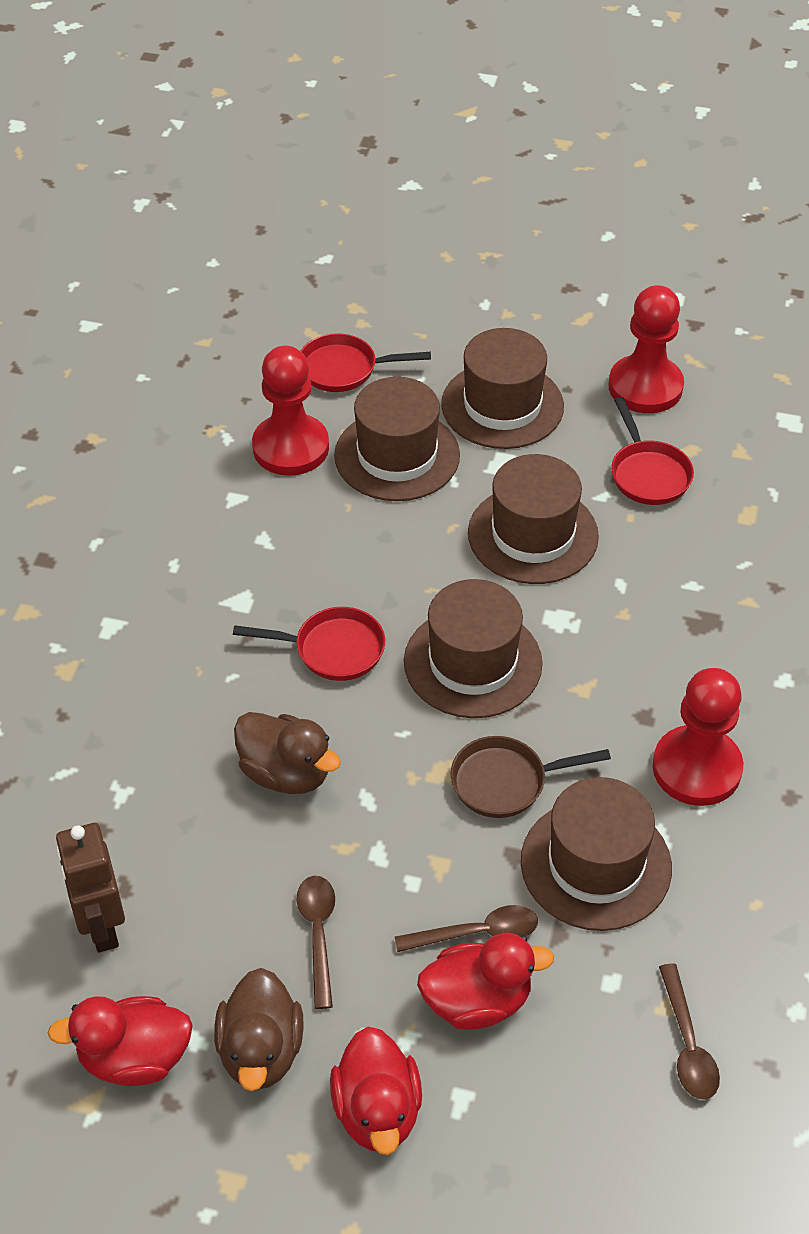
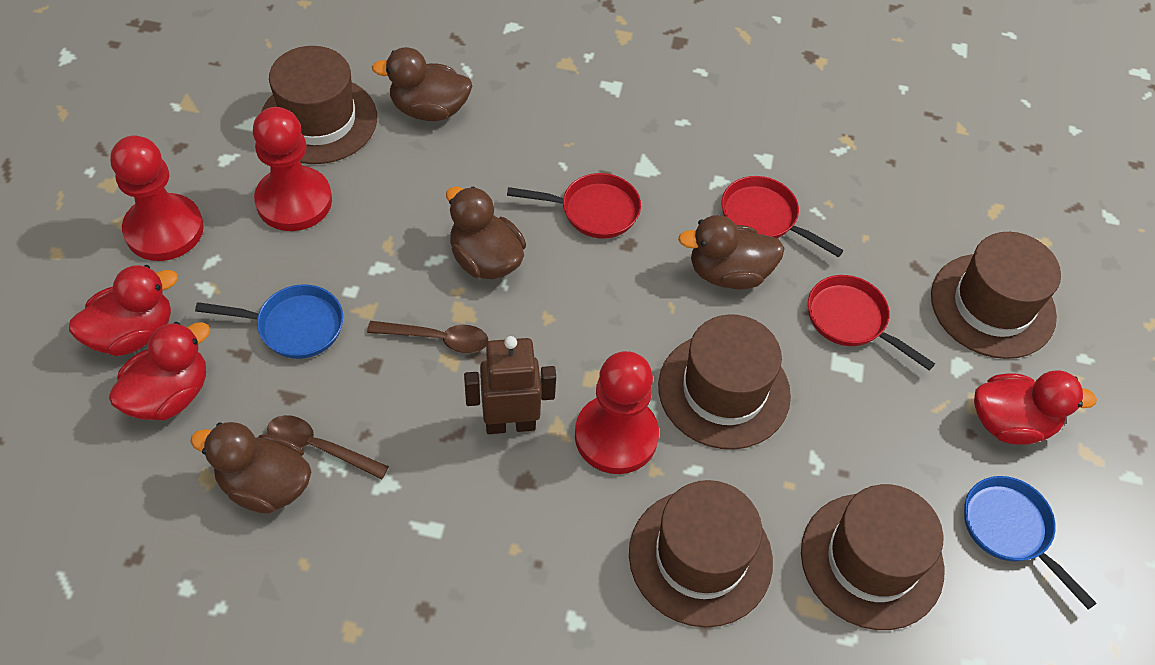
blue pan: none = 0 -> [195,284,343,359] [964,476,1096,610] = 2
brown duck: [214,968,304,1091] [234,712,341,794] = 2 -> [190,422,311,514] [372,47,472,121] [446,186,526,279] [678,215,785,289] = 4
brown pan: [451,736,611,818] = 1 -> none = 0
brown spoon: [296,876,335,1009] [395,905,538,952] [659,963,720,1100] = 3 -> [267,415,389,480] [367,321,488,353] = 2

